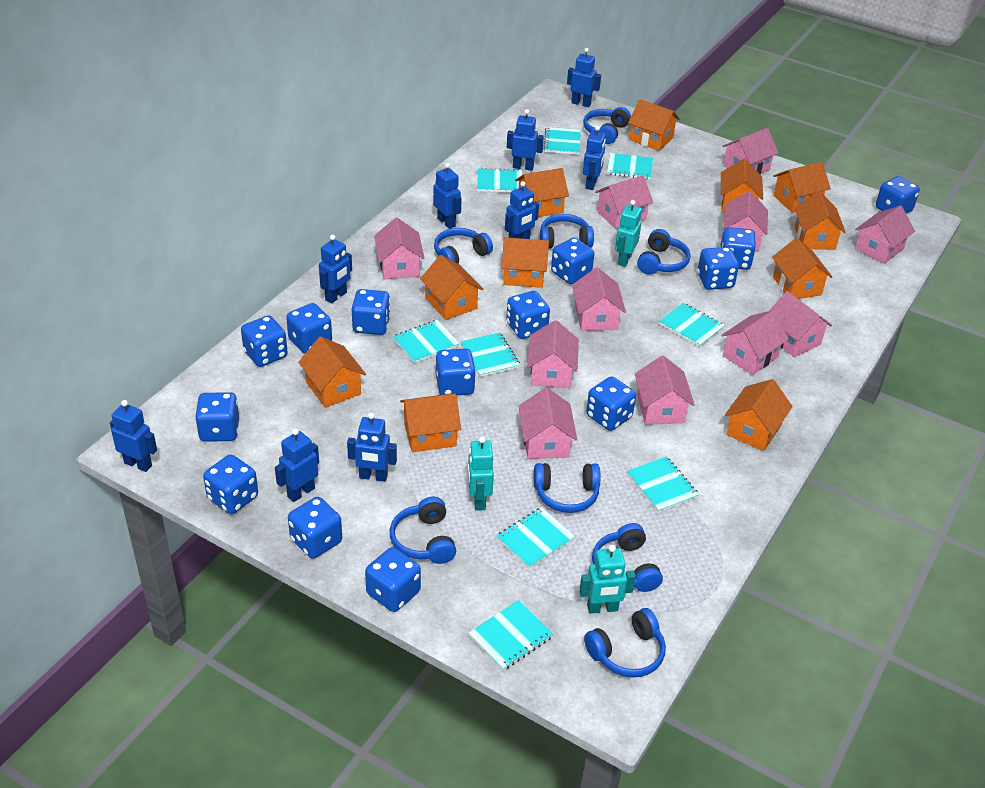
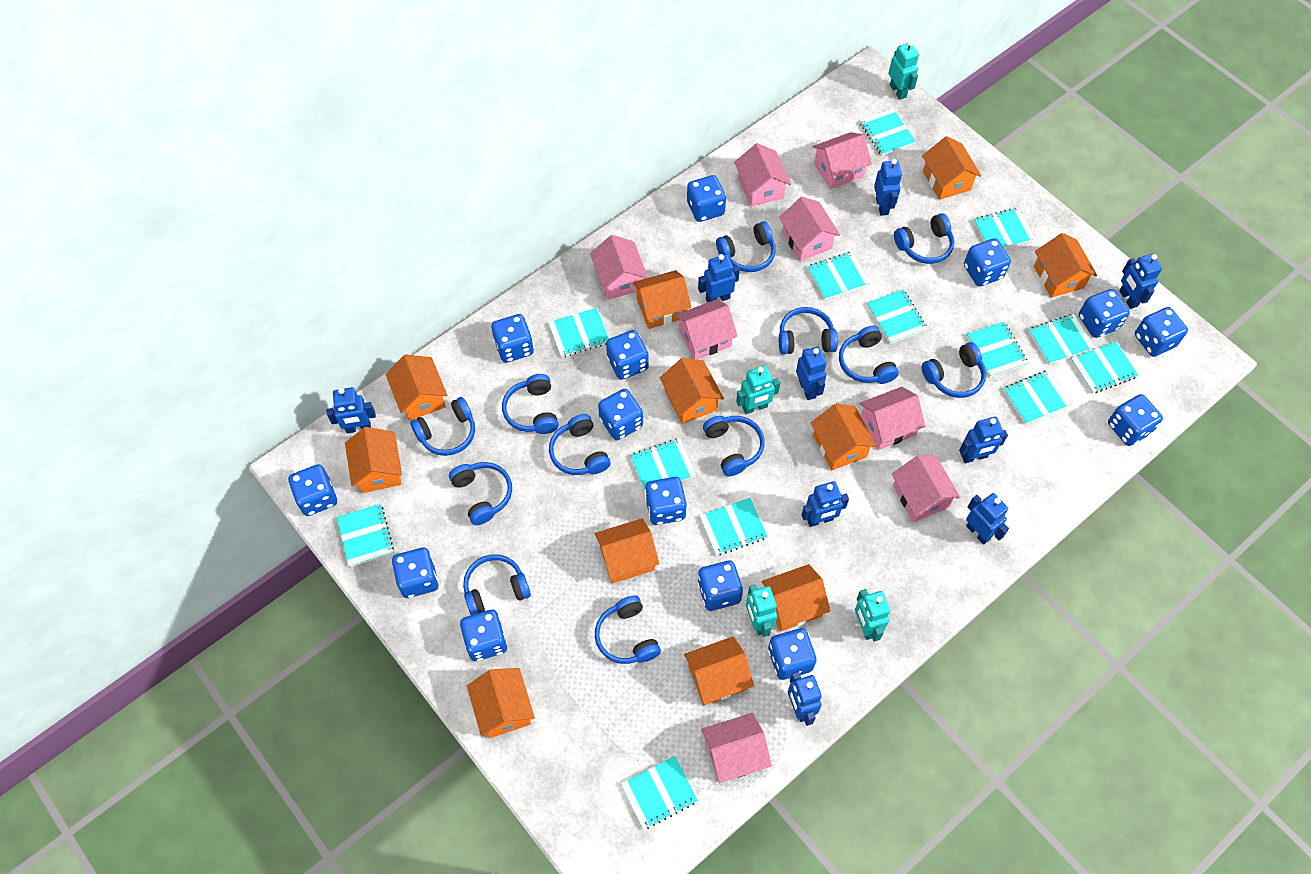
blue headphones: [390,497,456,564] [434,228,493,264] [534,463,601,513] [540,214,594,249] [583,107,631,144] [584,608,666,678] [592,523,663,592] [637,229,691,274] = 8 -> [410,397,475,456] [449,462,512,525] [463,554,531,615] [502,374,558,434] [549,414,611,475] [595,595,661,664] [703,416,765,476] [716,221,776,272] [779,307,838,354] [839,326,899,384] [894,213,954,264] [922,342,986,398] = 12
pink house: [374,218,425,279] [519,387,577,459] [527,320,579,388] [572,267,626,331] [595,175,653,229] [635,355,695,425] [721,310,789,375] [722,128,778,175] [723,191,768,251] [769,291,832,357] [855,205,915,264] = 11 -> [590,235,648,300] [675,299,737,360] [701,713,772,783] [734,143,791,207] [779,197,840,261] [813,132,872,189] [859,387,926,450] [892,455,960,522] = 8
turquoise notebook: [393,320,460,363] [460,332,520,377] [468,600,553,671] [477,168,522,193] [496,507,575,569] [543,127,581,155] [607,153,653,179] [627,456,699,513] [659,303,725,347] = 9 -> [337,504,394,567] [548,308,609,357] [621,756,698,830] [630,438,696,491] [699,498,768,556] [808,251,870,300] [860,108,916,156] [867,289,927,344] [967,322,1028,377] [973,207,1035,248] [1003,370,1071,424] [1029,314,1095,364] [1071,342,1138,394] = 13
turquoise robot: [468,437,494,511] [579,545,636,614] [615,200,642,267] = 3 -> [736,365,780,414] [746,584,777,637] [855,589,890,642] [889,41,919,100] = 4

